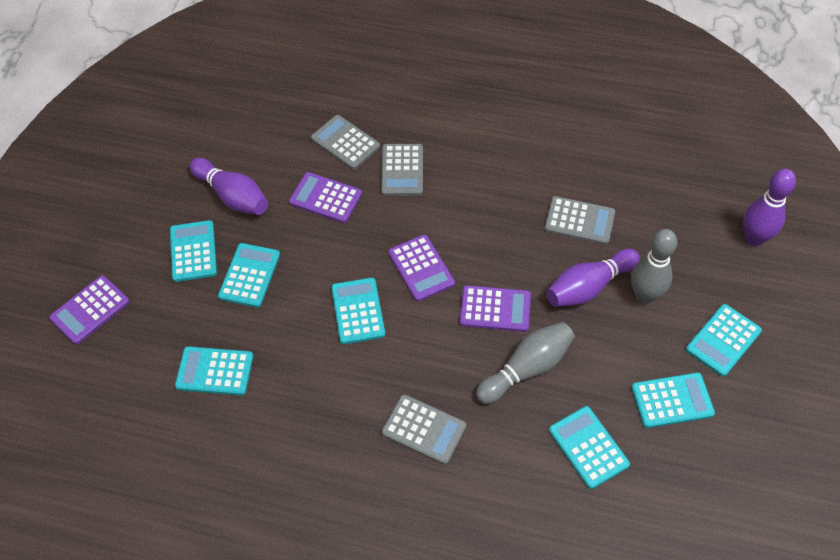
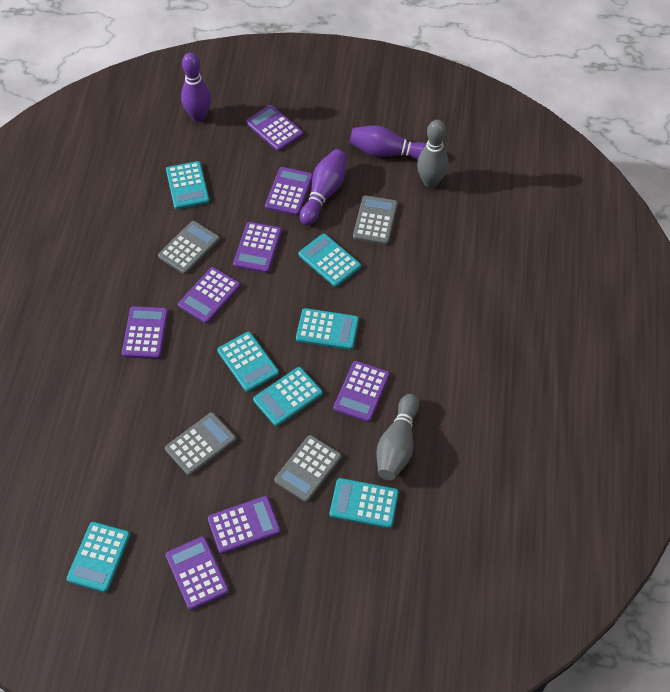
purple calculator: [49,275,130,345] [289,172,362,223] [388,235,455,302] [460,285,531,332] = 4 -> [122,306,168,359] [166,536,229,610] [178,267,241,324] [208,496,281,554] [233,222,282,273] [246,105,303,151] [265,167,313,216] [333,361,390,422] = 8

